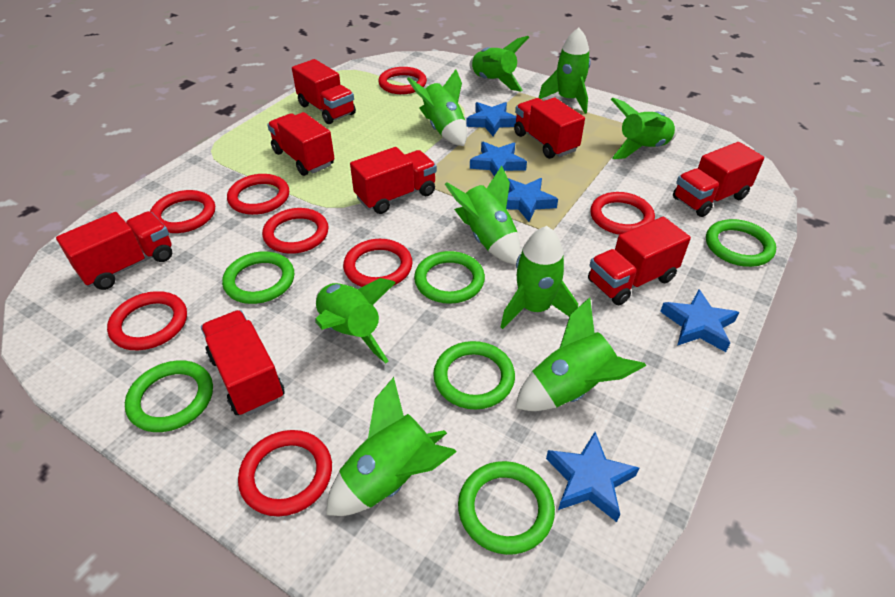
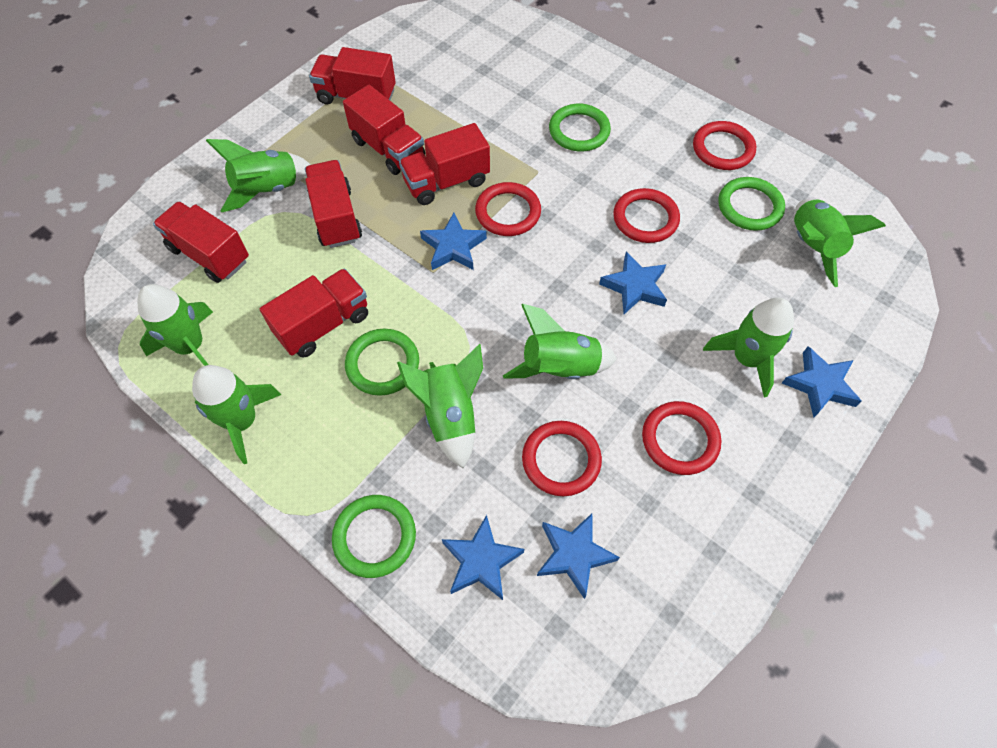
green ring: [125,360,213,432] [222,251,294,304] [414,251,485,304] [433,341,515,410] [458,461,555,555] [706,219,776,267] = 6 -> [332,495,416,578] [345,329,419,396] [549,104,611,151] [718,177,785,231] = 4
green rocket: [315,278,396,363] [326,377,457,516] [407,69,467,146] [445,166,521,265] [470,36,529,92] [501,226,578,329] [516,298,646,411] [539,28,591,114] [611,98,677,159] = 9 -> [137,284,213,366] [192,365,281,464] [206,139,310,212] [397,344,483,468] [503,304,617,379] [703,298,794,398] [794,199,886,287] = 7
red ring: [107,291,187,350] [150,190,215,233] [227,174,289,215] [238,430,332,517] [262,208,329,254] [343,239,413,287] [378,67,427,94] [590,192,655,235] = 8 -> [475,182,541,236] [522,421,602,496] [613,188,680,243] [642,401,721,475] [693,121,756,170] = 5
red truck: [56,211,172,290] [201,310,284,416] [267,112,334,176] [292,59,356,124] [350,147,437,214] [514,97,585,159] [588,217,691,305] [673,142,764,217] = 8 -> [153,201,249,283] [260,268,368,358] [305,160,362,248] [309,47,396,104] [343,85,425,175] [399,123,490,205] = 6

